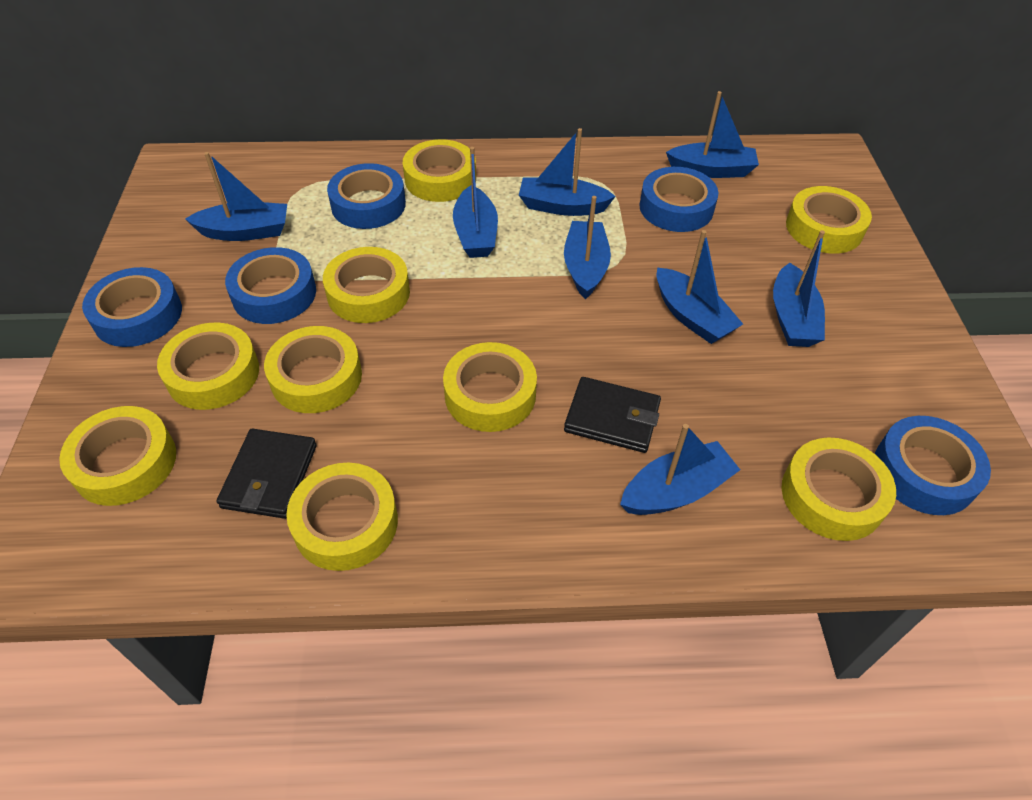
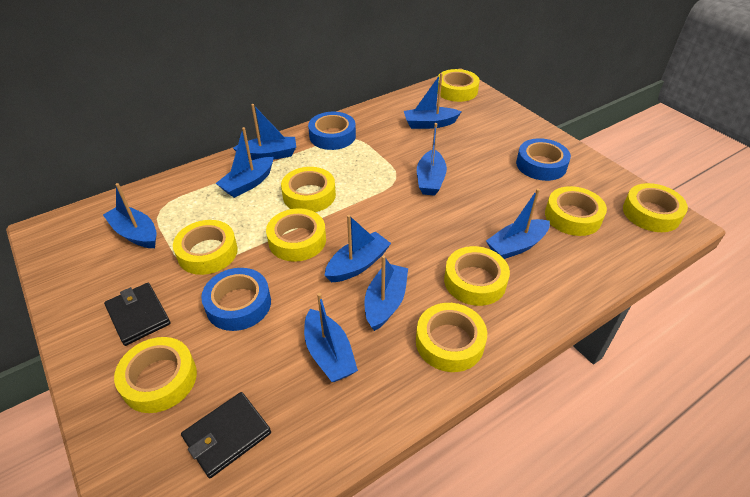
blue boat: [185,152,287,241] [453,147,498,258] [519,128,616,216] [564,196,611,299] [620,424,740,515] [657,230,743,344] [666,91,759,178] [773,230,825,347] = 8 -> [103,183,157,248] [216,127,273,198] [233,104,296,160] [304,293,358,382] [324,215,391,282] [364,255,408,331] [404,73,462,129] [417,123,447,196] [486,188,550,259] = 9
blue tape: [82,267,182,347] [225,247,316,324] [327,163,406,229] [639,167,718,232] [875,416,991,515] = 5 -> [201,268,271,331] [308,112,356,150] [516,138,571,181] = 3

